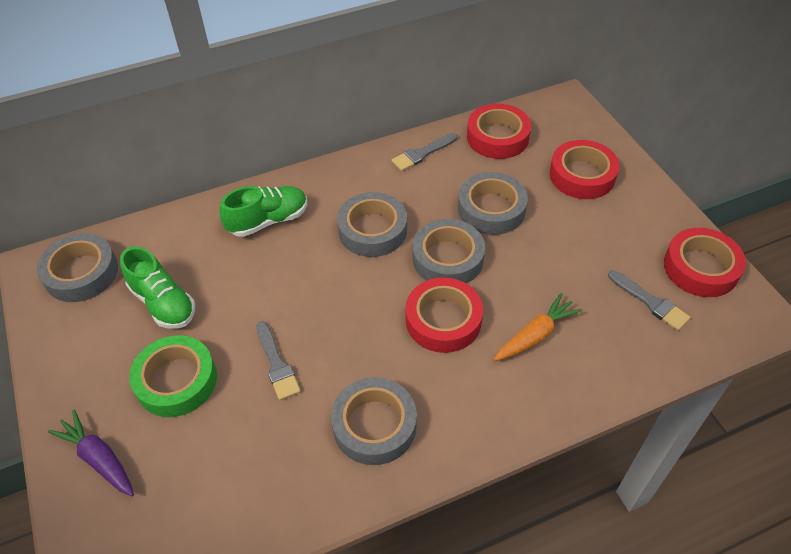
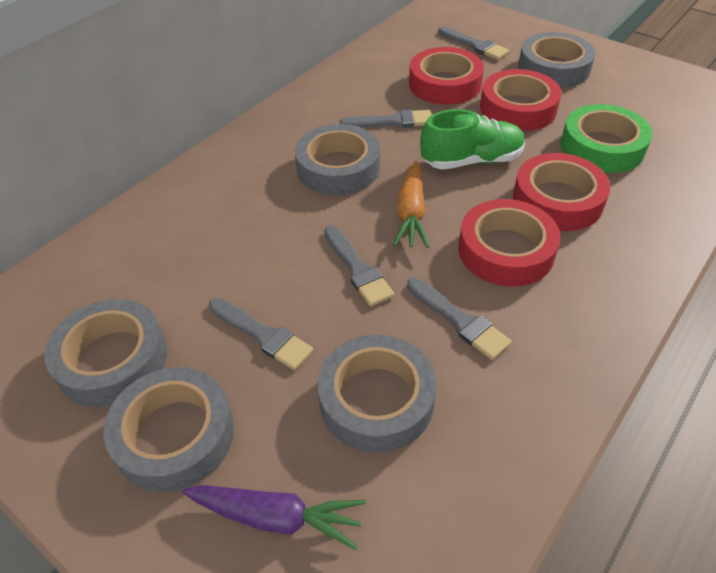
green shoe: [120,246,195,329] [219,186,307,237] = 2 -> [420,109,525,170] = 1
grey brush: [256,321,301,400] [391,133,458,171] [608,270,691,331] = 3 -> [209,298,313,370] [324,226,394,306] [340,109,431,128] [407,278,512,360] [438,26,509,60] = 5

